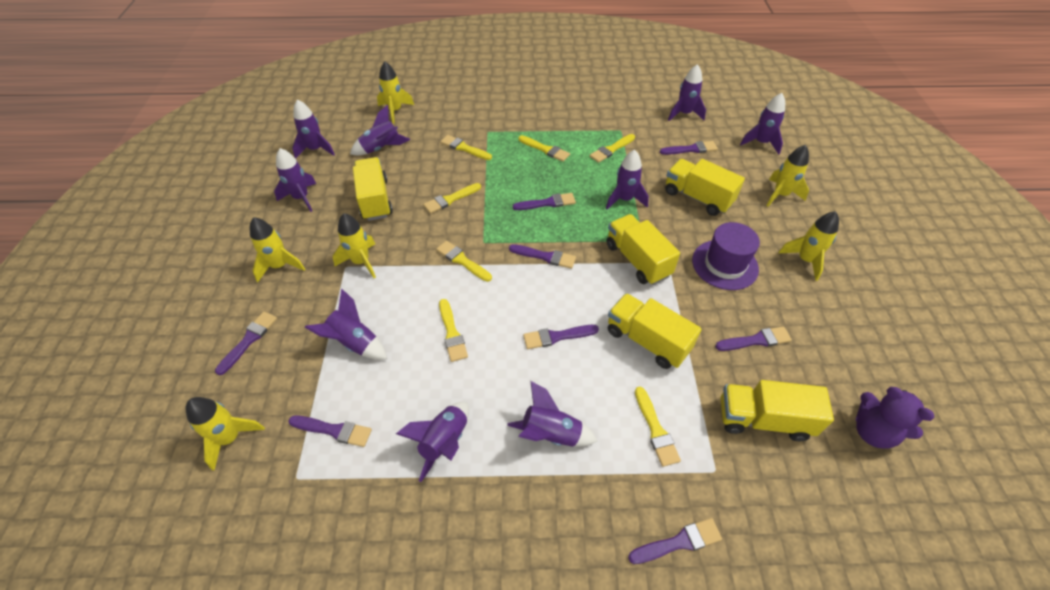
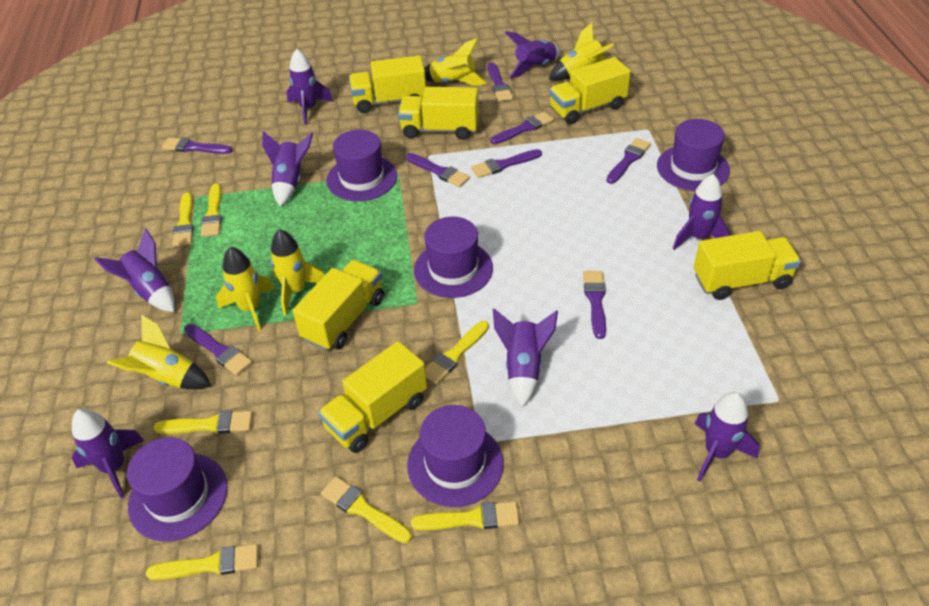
purple hat: [692,222,760,290] = 1 -> [127,437,228,542] [327,130,397,201] [407,405,504,507] [414,217,493,298] [657,119,730,191] = 5
purple rocket: [274,148,316,212] [292,99,335,159] [305,289,387,360] [350,105,410,155] [396,402,469,482] [507,381,597,447] [606,149,649,210] [668,64,706,121] [740,93,785,154] = 9 -> [72,409,145,499] [94,229,175,312] [262,131,313,206] [287,49,333,125] [493,309,558,407] [505,31,561,78] [673,174,731,250] [694,392,759,481] = 8
purple teddy bear: [856,387,934,449] = 1 -> none = 0
yellow rocket: [185,397,265,470] [250,217,305,282] [333,213,376,278] [377,61,414,124] [766,145,809,206] [779,211,839,281] = 6 -> [107,314,211,389] [216,247,275,332] [270,229,325,316] [424,38,487,86] [549,23,614,81] = 5
yellow truck: [353,157,393,221] [606,214,680,285] [608,293,702,369] [665,159,745,216] [721,380,834,441] = 5 -> [293,260,384,351] [318,341,427,453] [349,55,426,113] [398,87,479,140] [549,57,631,124] [694,231,801,300] = 6

